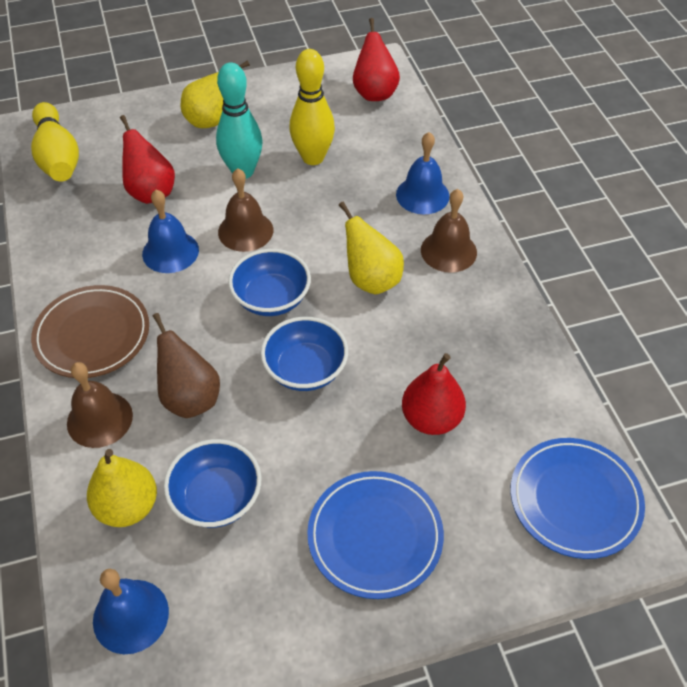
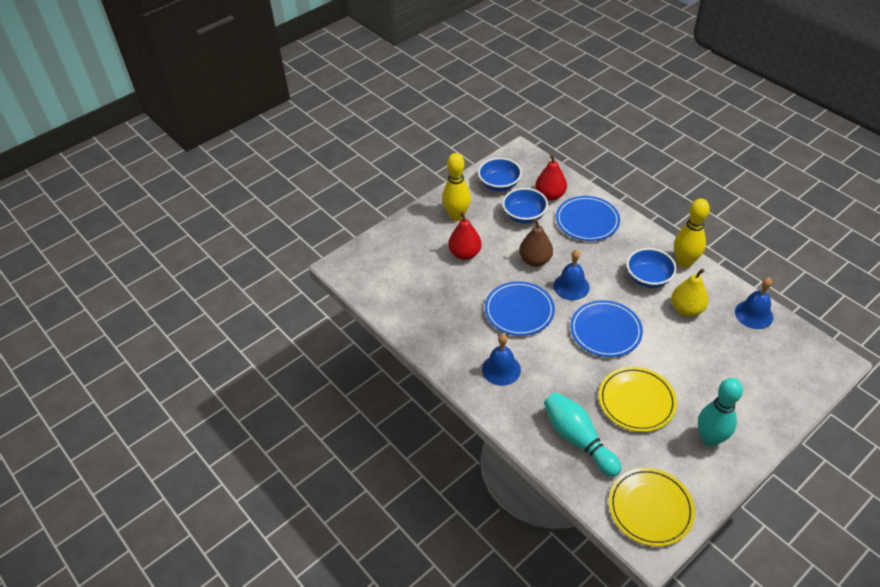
blue plate: [307,471,444,599] [511,438,645,559] = 2 -> [485,281,555,336] [556,196,620,241] [570,300,643,357] = 3
brown bell: [67,362,133,448] [218,168,273,252] [421,189,477,273] = 3 -> none = 0
brown plate: [31,285,149,378] = 1 -> none = 0
red pear: [120,115,175,204] [353,18,400,101] [402,353,466,435] = 3 -> [448,212,482,260] [535,154,567,201] = 2
turquoise bowling pin: [216,63,262,179] = 1 -> [544,392,621,477] [698,378,743,447] = 2
yellow pear: [87,449,157,527] [181,60,250,128] [339,202,404,295] = 3 -> [671,268,708,317] = 1
yellow plate: none = 0 -> [599,367,677,432] [609,468,695,547] = 2

